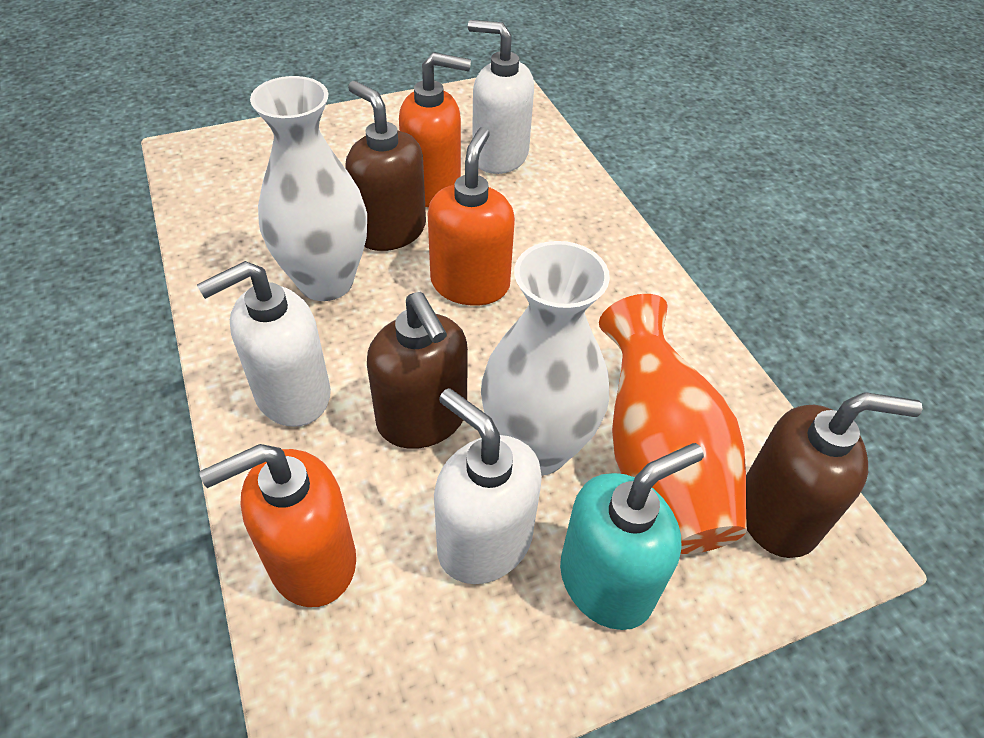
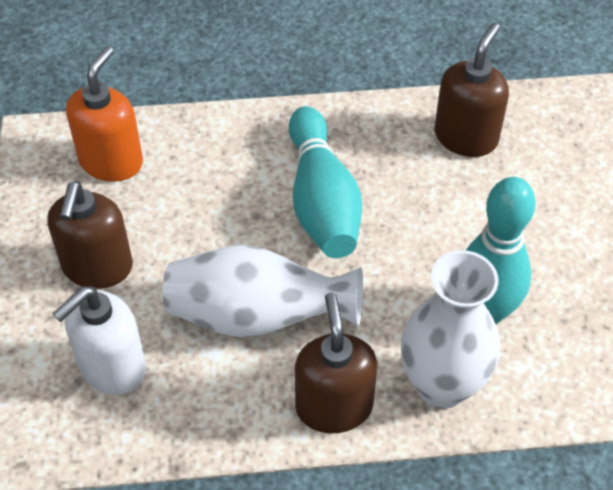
orange soap dispenser: [199,444,356,607] [399,52,471,207] [428,127,515,306] = 3 -> [66,46,143,182] = 1
orange vase: [599,294,747,554] = 1 -> none = 0
turquoise bowling pin: none = 0 -> [289,106,362,258] [465,177,536,324] = 2
turquoise soap dispenser: [560,443,704,630] = 1 -> none = 0
white soap dispenser: [197,261,331,427] [434,388,542,584] [468,20,534,174] = 3 -> [52,286,146,395] = 1

